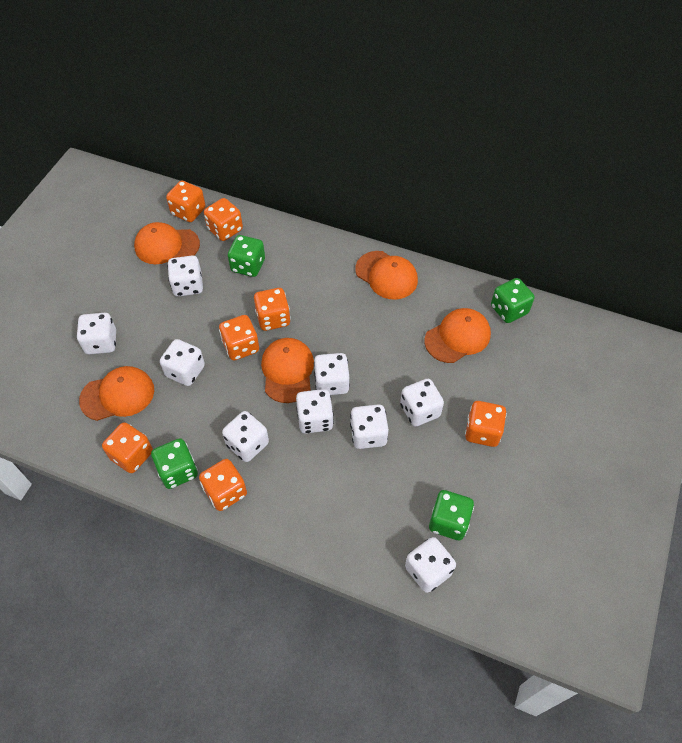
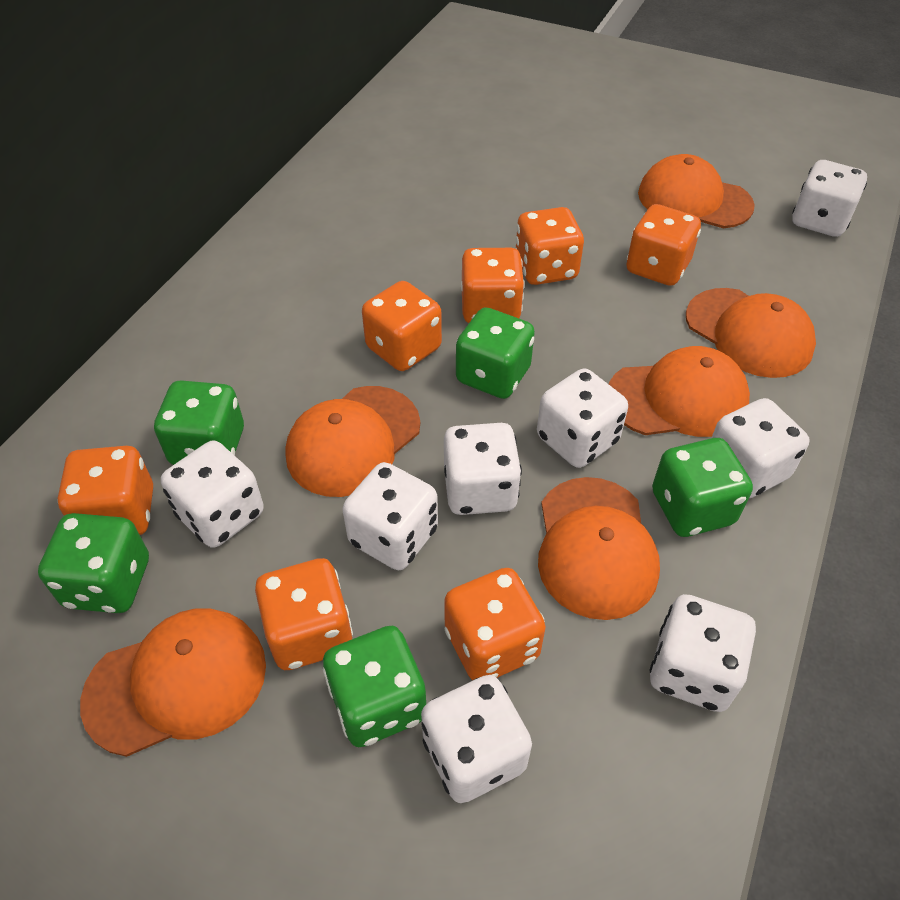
green dice: [151,438,198,489] [228,235,265,277] [429,490,474,540] [491,278,534,323] = 4 -> [38,513,149,613] [154,380,244,465] [323,626,426,747] [456,307,535,399] [652,438,753,537] = 5
orange cap: [79,366,154,421] [134,222,200,264] [261,338,314,403] [355,251,418,300] [425,308,491,363] = 5 -> [80,608,266,757] [285,386,420,497] [538,477,660,620] [609,346,750,437] [638,154,755,228] [686,288,816,378] = 6
white dice: [76,313,116,354] [160,339,205,386] [167,255,203,297] [222,411,269,462] [296,389,334,433] [314,353,350,395] [350,404,389,449] [400,379,444,426] [405,537,456,593] = 9 -> [161,441,264,548] [342,462,438,570] [421,675,532,803] [444,423,522,515] [537,368,628,468] [649,594,756,712] [712,398,810,498] [792,160,867,237] = 8

